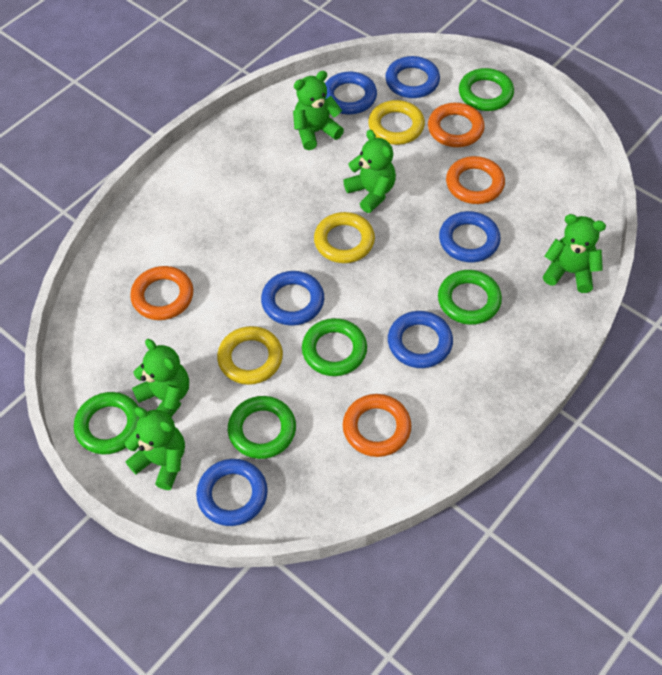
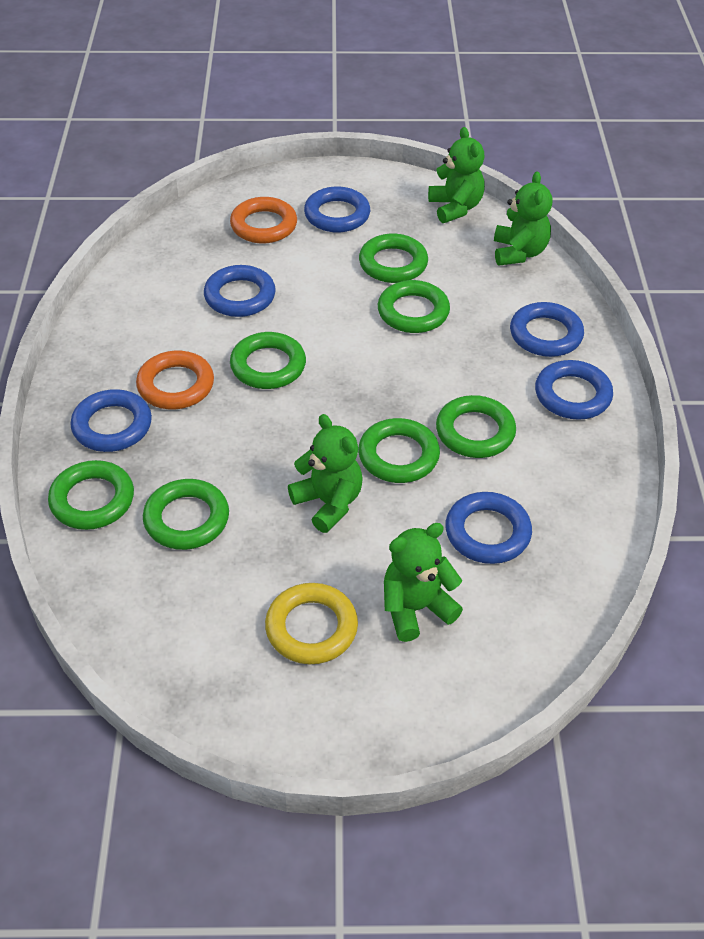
green ring: [74,392,140,454] [228,396,296,459] [302,318,367,376] [438,270,502,325] [459,68,514,111] = 5 -> [48,460,134,530] [143,479,229,550] [230,332,306,389] [358,418,440,483] [359,234,428,283] [378,280,450,333] [436,395,516,458] = 7
green teddy bear: [125,407,185,490] [132,339,189,417] [293,71,344,150] [343,130,396,213] [543,214,606,293] = 5 -> [288,414,363,533] [384,523,463,642] [428,127,485,223] [494,171,552,266] = 4
orange ring: [130,266,193,320] [343,394,411,457] [428,103,485,147] [446,156,505,204] = 4 -> [136,351,214,409] [230,197,297,243] = 2
yellow ring: [217,326,283,385] [314,212,375,263] [368,100,425,145] = 3 -> [265,583,358,664] = 1

